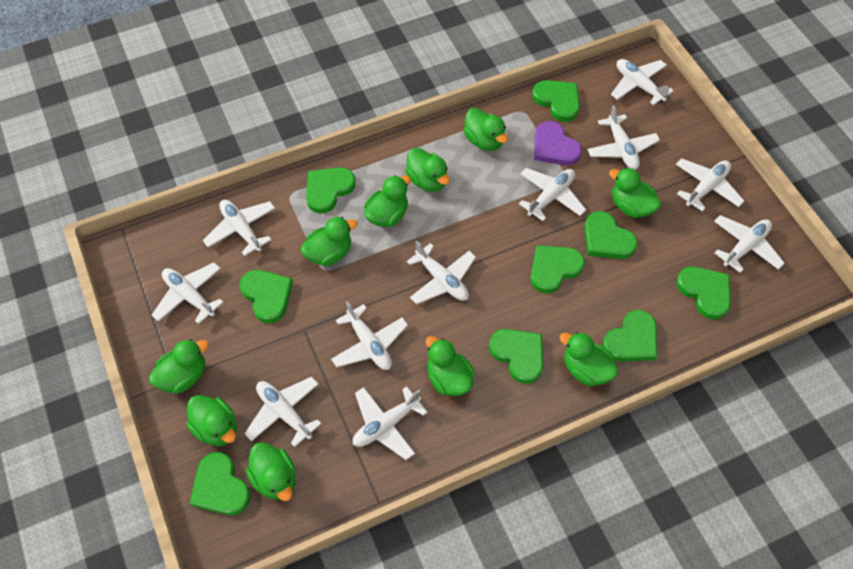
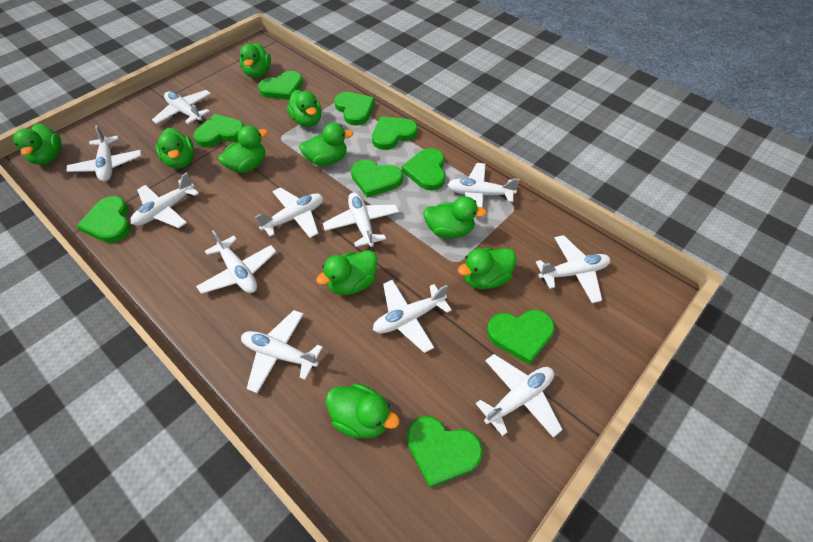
purple heart: [534,121,582,166] = 1 -> none = 0

